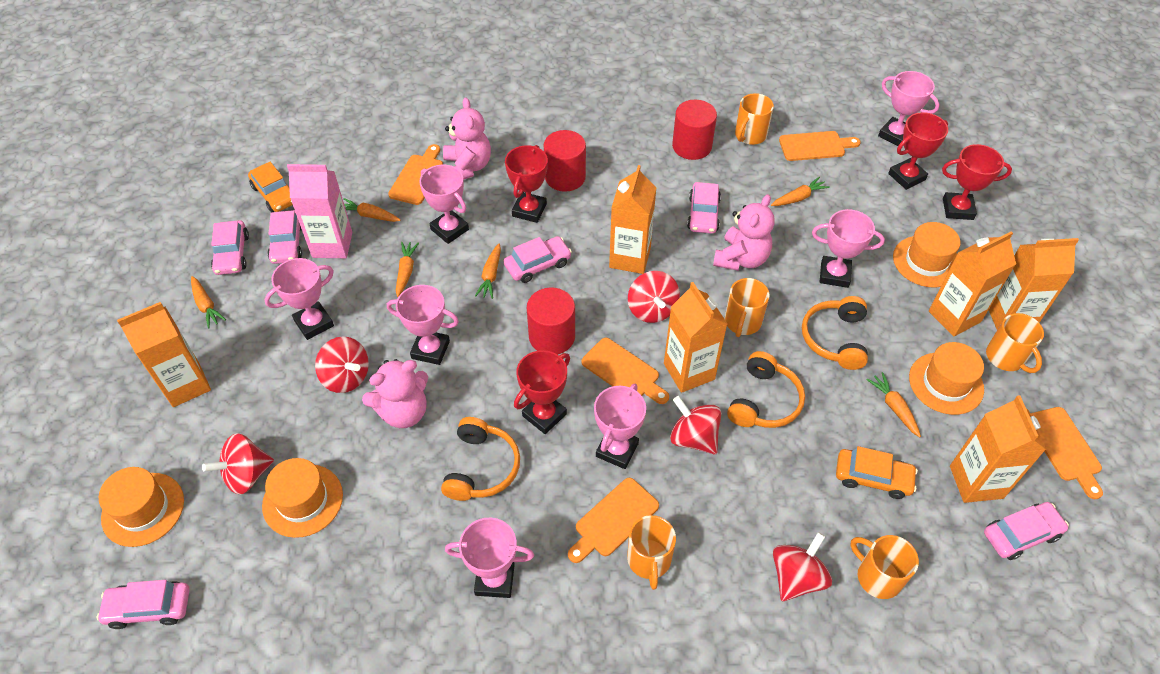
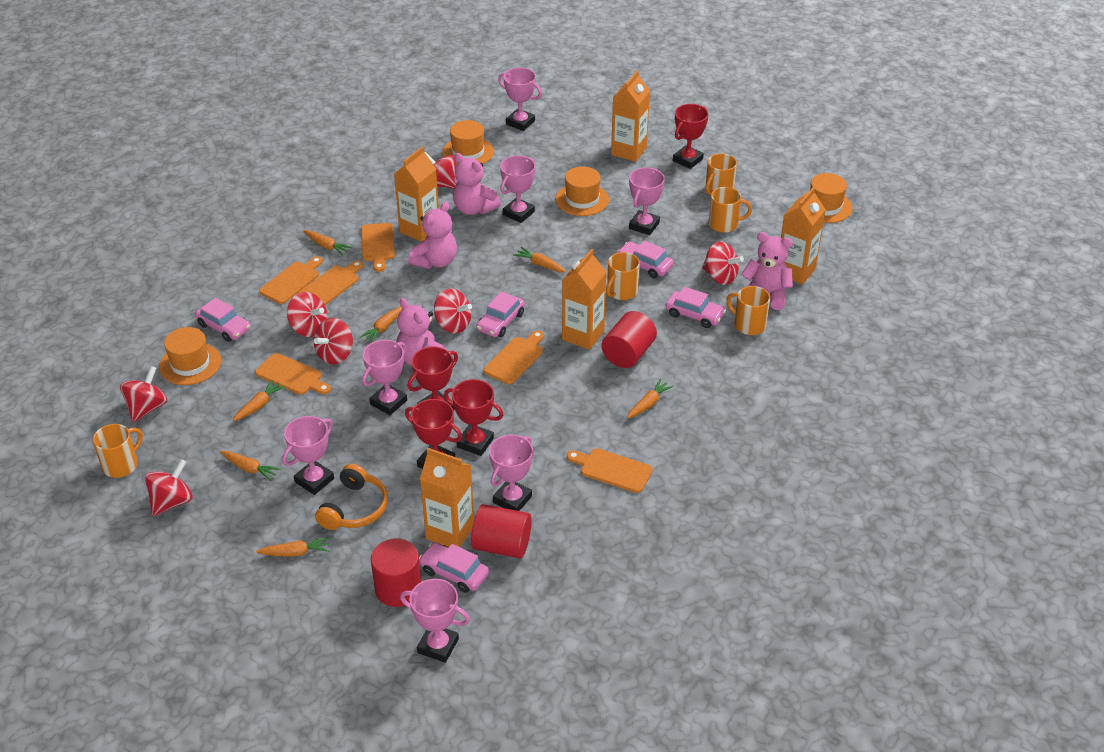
orange car: [248,162,293,212] [836,446,918,499] = 2 -> none = 0
orange carrot: [191,276,226,329] [343,198,401,222] [396,242,419,297] [475,244,501,299] [771,177,830,206] [867,372,921,437] = 6 -> [220,451,281,481] [233,380,285,421] [256,537,329,557] [304,230,352,256] [359,306,402,343] [513,247,566,272] [627,379,674,419] = 7
orange carton: [117,302,211,407] [609,165,657,274] [664,282,727,393] [929,232,1016,337] [950,395,1046,503] [989,238,1079,330] = 6 -> [394,146,439,242] [420,448,474,547] [562,249,606,350] [611,70,650,162] [781,187,826,284] = 5
orange cutting board: [388,144,443,205] [568,478,659,563] [582,338,669,404] [779,131,861,161] [1030,407,1103,499] = 5 -> [255,353,331,395] [259,256,323,304] [299,261,363,305] [361,223,395,272] [484,331,544,384] [567,448,653,493] = 6
orange headphones: [441,417,520,501] [727,351,805,428] [802,296,868,370] = 3 -> [315,464,388,530] = 1
pink car: [97,580,190,629] [211,220,249,275] [267,210,302,264] [504,236,572,283] [687,182,721,234] [984,502,1069,560] = 6 -> [195,298,251,342] [419,542,489,593] [477,291,525,337] [617,241,674,278] [665,287,726,328] = 5
pink carton: [287,164,352,258] = 1 -> none = 0
pink teddy bear: [362,359,428,428] [443,98,491,180] [713,194,775,271] = 3 -> [396,298,448,366] [408,202,457,269] [453,153,501,215] [741,232,793,310] = 4
red spinning top: [202,433,274,495] [315,336,369,393] [628,271,680,323] [670,396,721,454] [773,532,832,601] = 5 -> [120,366,167,422] [145,459,193,516] [287,292,327,337] [314,318,353,365] [425,152,456,189] [434,289,472,334] [702,242,744,285] = 7

